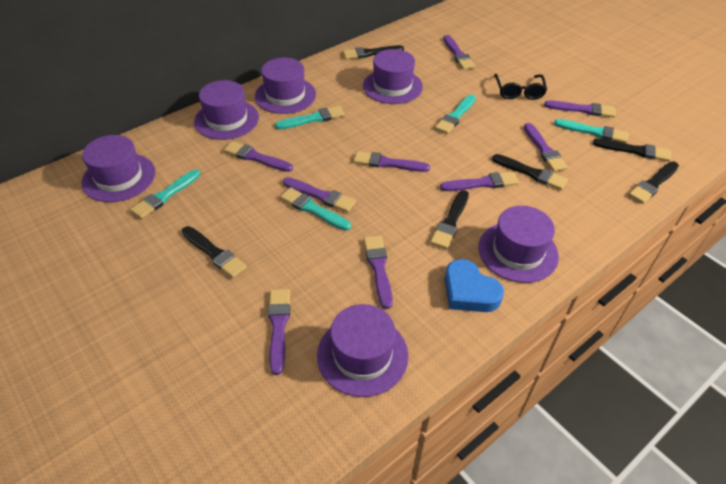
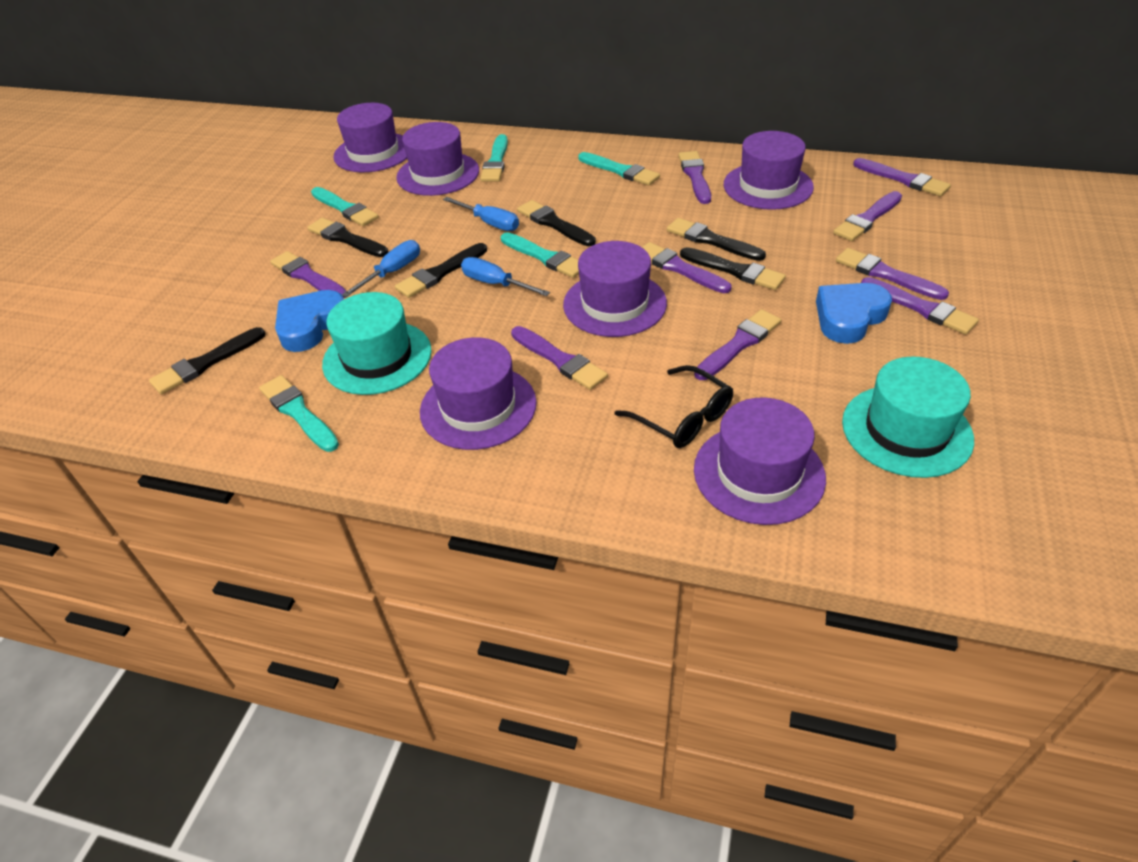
blue heart: [445,259,504,312] = 1 -> [275,290,344,352] [816,283,892,344] = 2
blue screwdriver: none = 0 -> [342,240,420,297] [443,197,519,231] [461,257,550,296] = 3
turquoise hat: none = 0 -> [322,292,432,395] [842,357,974,478] = 2

